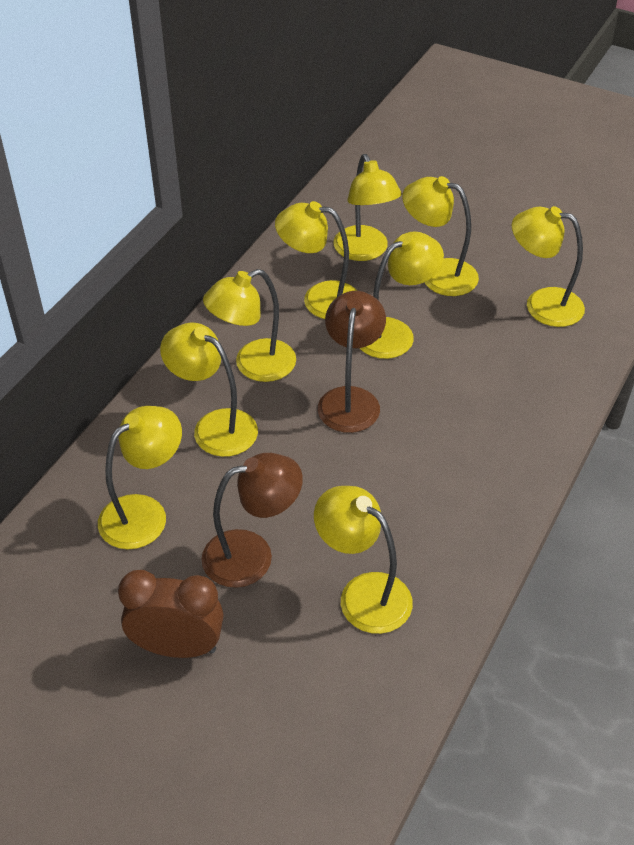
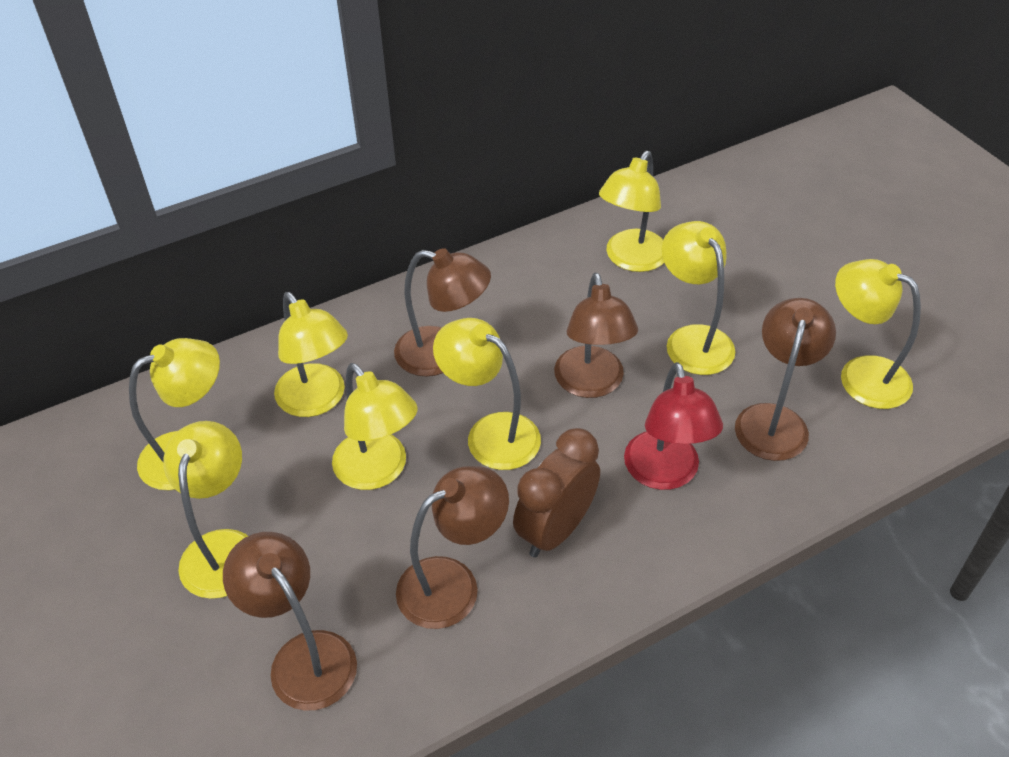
brown lamp: [201,453,303,588] [318,291,386,433] = 2 -> [223,532,357,711] [394,248,491,377] [396,466,509,629] [554,273,638,398] [735,298,836,461] = 5
red lamp: none = 0 -> [624,362,723,490] = 1
yellow lamp: [98,406,182,549] [160,323,258,457] [203,269,296,382] [275,201,357,319] [314,486,413,634] [333,154,402,261] [360,232,444,359] [402,176,479,296] [512,206,585,327] = 9 -> [129,338,220,490] [163,421,248,599] [274,292,348,417] [332,363,418,490] [433,318,541,470] [599,151,664,272] [662,221,735,375] [835,259,921,409] = 8

